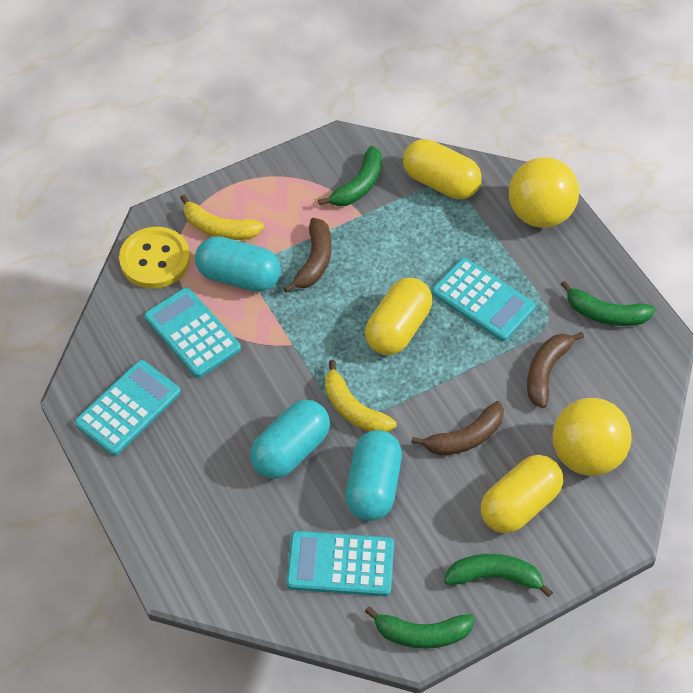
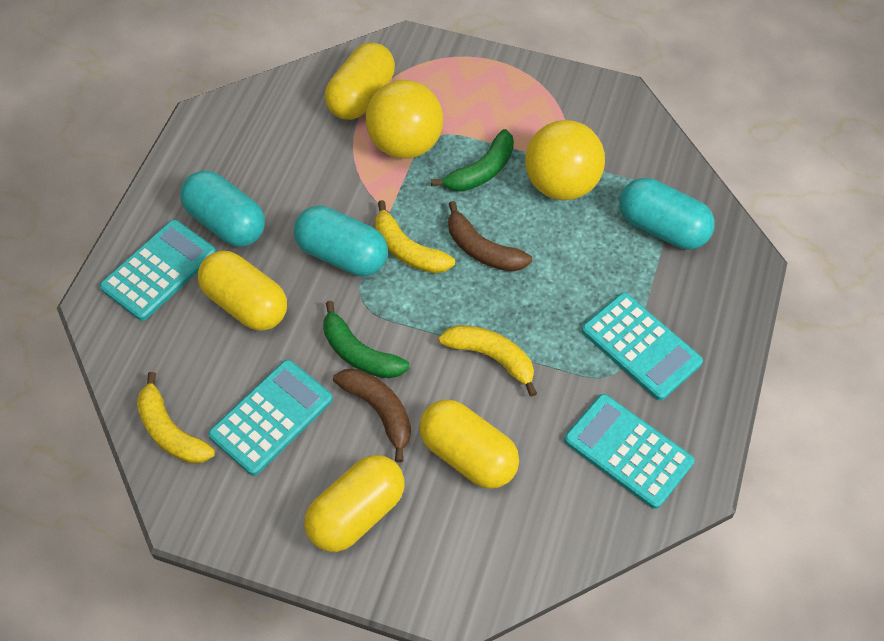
brown banana: [284,218,331,293] [411,401,504,455] [527,332,584,408] = 3 -> [333,369,411,462] [448,201,532,272] = 2
green banana: [318,146,382,206] [365,606,475,649] [444,554,553,597] [561,281,655,326] = 4 -> [323,301,410,379] [431,129,514,192] = 2
yellow banana: [180,195,264,240] [325,360,396,432] = 2 -> [137,372,215,464] [375,200,455,273] [438,325,537,397] = 3
yellow button: [119,227,190,289] = 1 -> none = 0
yellow capsule: [365,278,432,355] [403,139,482,199] [481,455,563,533] = 3 -> [198,251,287,331] [304,455,404,552] [325,42,395,120] [419,399,519,489] = 4

